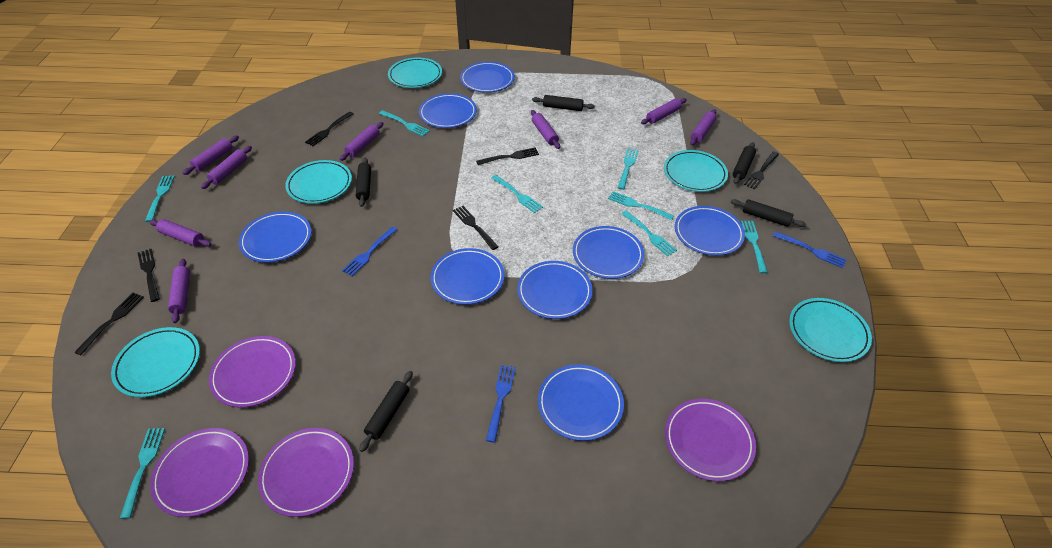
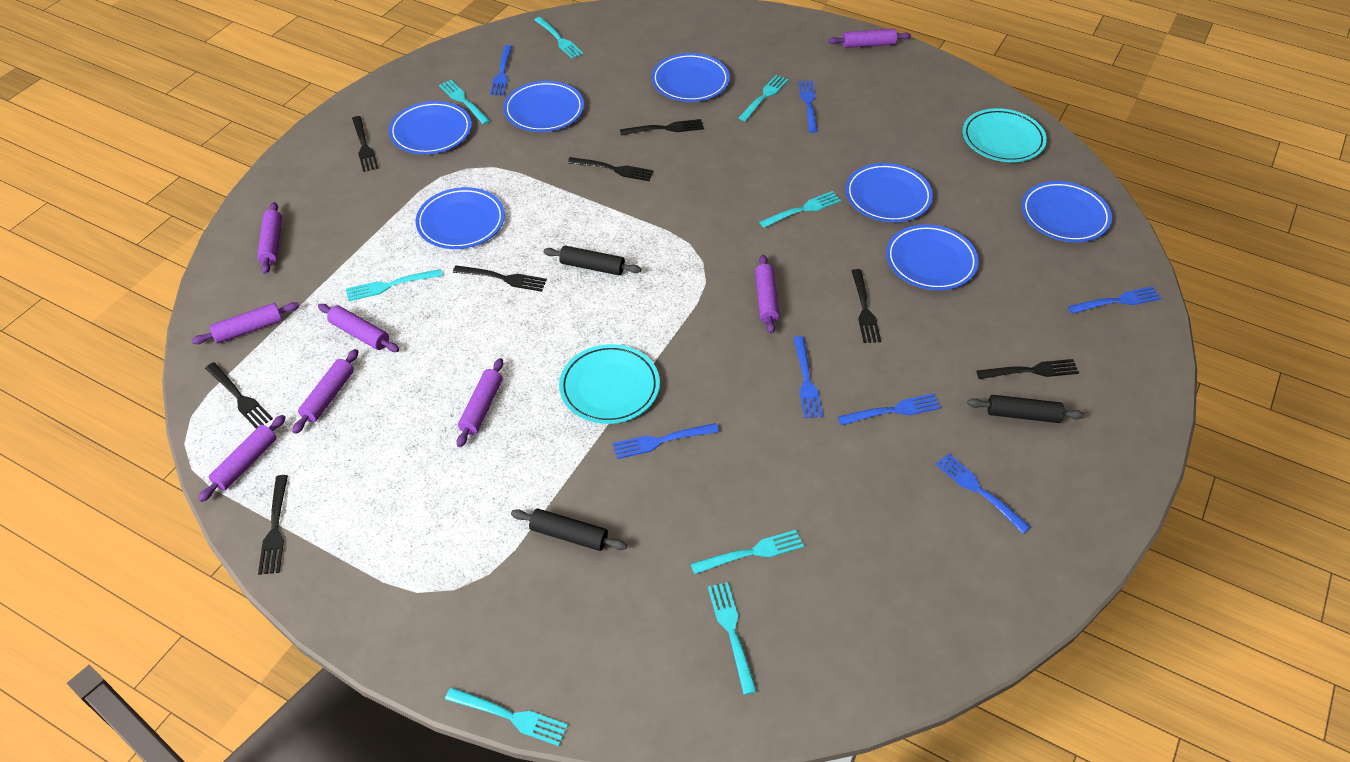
black fork: [74,293,144,355] [138,249,160,302] [305,112,353,146] [453,206,499,250] [476,147,539,165] [744,151,779,189] = 6 -> [205,362,273,428] [258,475,288,575] [352,116,378,172] [453,265,547,292] [568,157,654,181] [620,119,704,135] [851,269,881,343] [977,359,1079,379] = 8
black rolling pin: [356,158,371,207] [359,371,413,452] [532,95,595,111] [731,199,806,227] [733,142,756,184] = 5 -> [511,509,627,551] [543,246,641,275] [967,395,1084,423] = 3
blue fork: [342,227,398,276] [486,365,516,443] [773,231,847,268] = 3 -> [490,45,512,95] [613,423,719,459] [793,336,823,418] [799,81,818,133] [838,394,941,425] [936,453,1031,533] [1068,286,1161,314] = 7
blue plate: [239,212,311,262] [419,93,477,128] [431,248,505,305] [460,62,515,93] [517,261,593,319] [538,364,624,441] [573,226,644,279] [675,206,745,256] = 8 -> [389,101,472,154] [416,187,505,249] [503,81,584,132] [652,53,730,102] [845,163,933,222] [886,224,979,290] [1021,181,1112,242] = 7
purple plate: [150,428,249,517] [209,336,296,408] [258,428,354,517] [665,399,756,482] = 4 -> none = 0
turquoise plate: [111,327,200,397] [285,160,352,204] [388,58,442,88] [664,150,728,192] [789,298,872,362] = 5 -> [559,344,660,424] [963,108,1047,162] = 2

